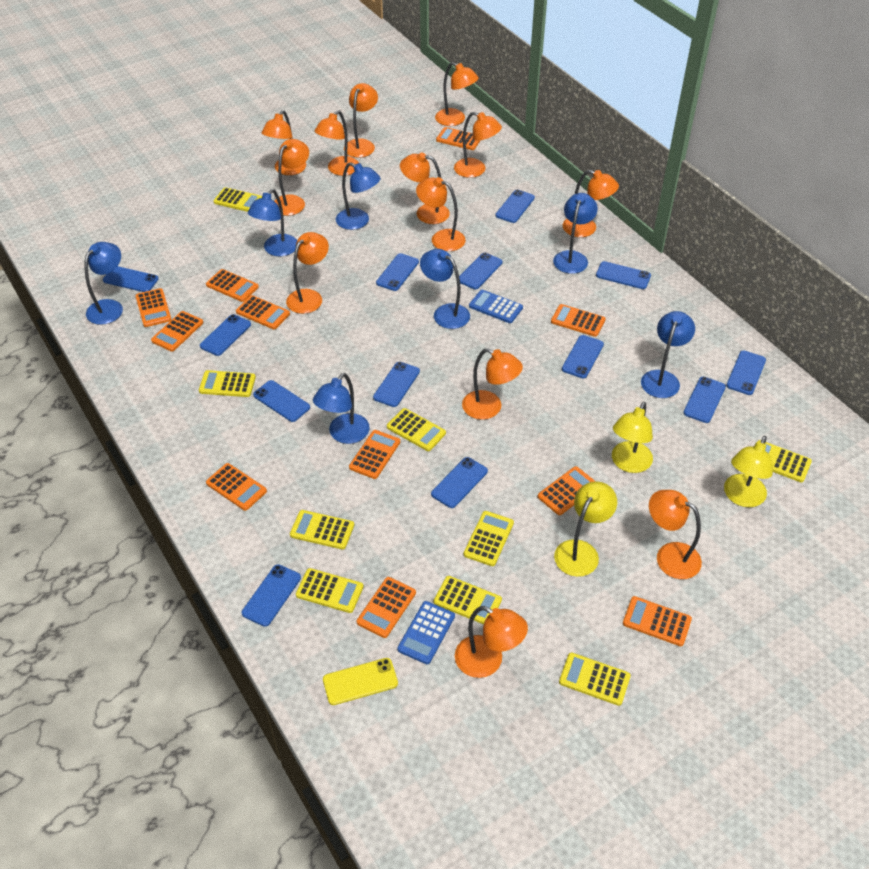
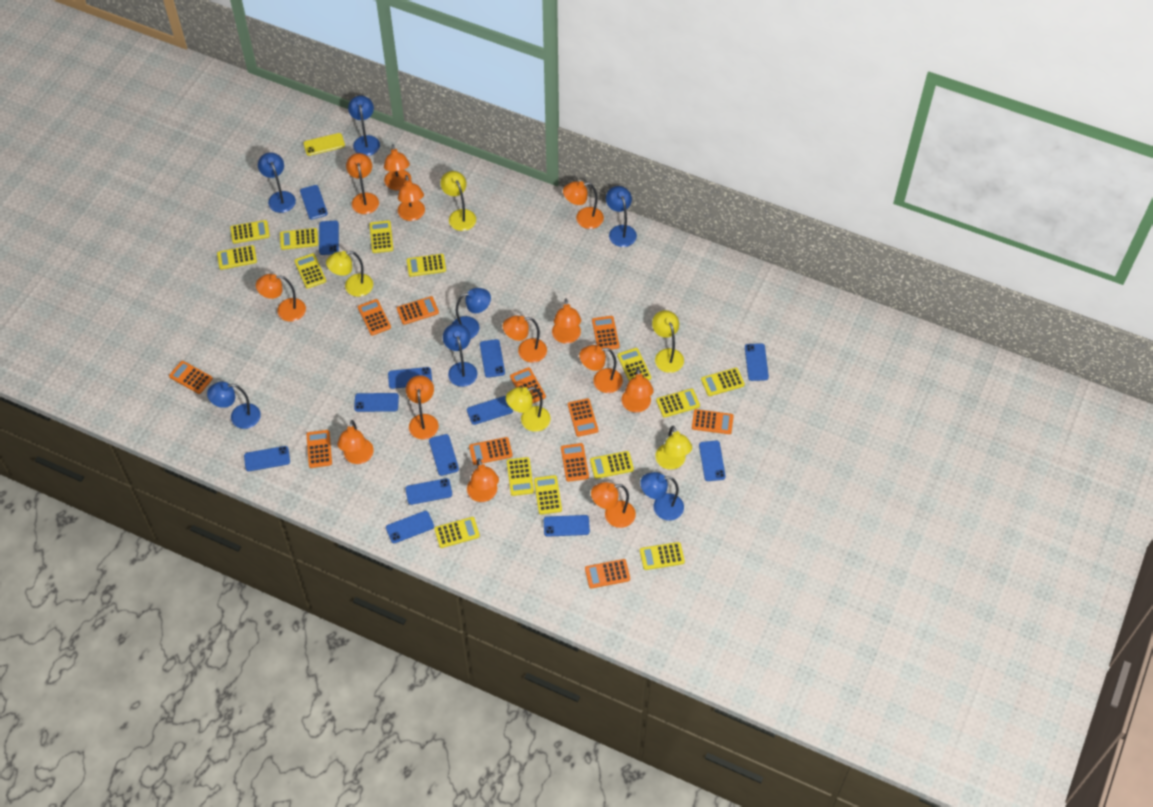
blue calculator: [397,601,455,664] [469,290,523,323] = 2 -> none = 0
yellow calculator: [199,370,256,397] [214,187,262,212] [290,510,354,549] [296,568,364,613] [387,408,446,451] [434,576,502,624] [464,511,514,566] [559,652,631,706] [759,440,812,482] = 9 -> [217,245,257,270] [230,220,270,244] [280,228,318,250] [294,253,326,289] [369,220,393,253] [407,254,446,277] [434,517,480,548] [507,457,534,496] [534,475,562,515] [590,451,634,479] [617,348,651,381] [640,542,685,570] [656,388,700,418] [701,368,745,396] = 14
yellow lamp: [554,481,617,577] [612,402,653,473] [724,436,773,507] = 3 -> [326,251,373,297] [440,171,476,231] [506,387,551,432] [652,310,684,373] [655,425,692,470] = 5

